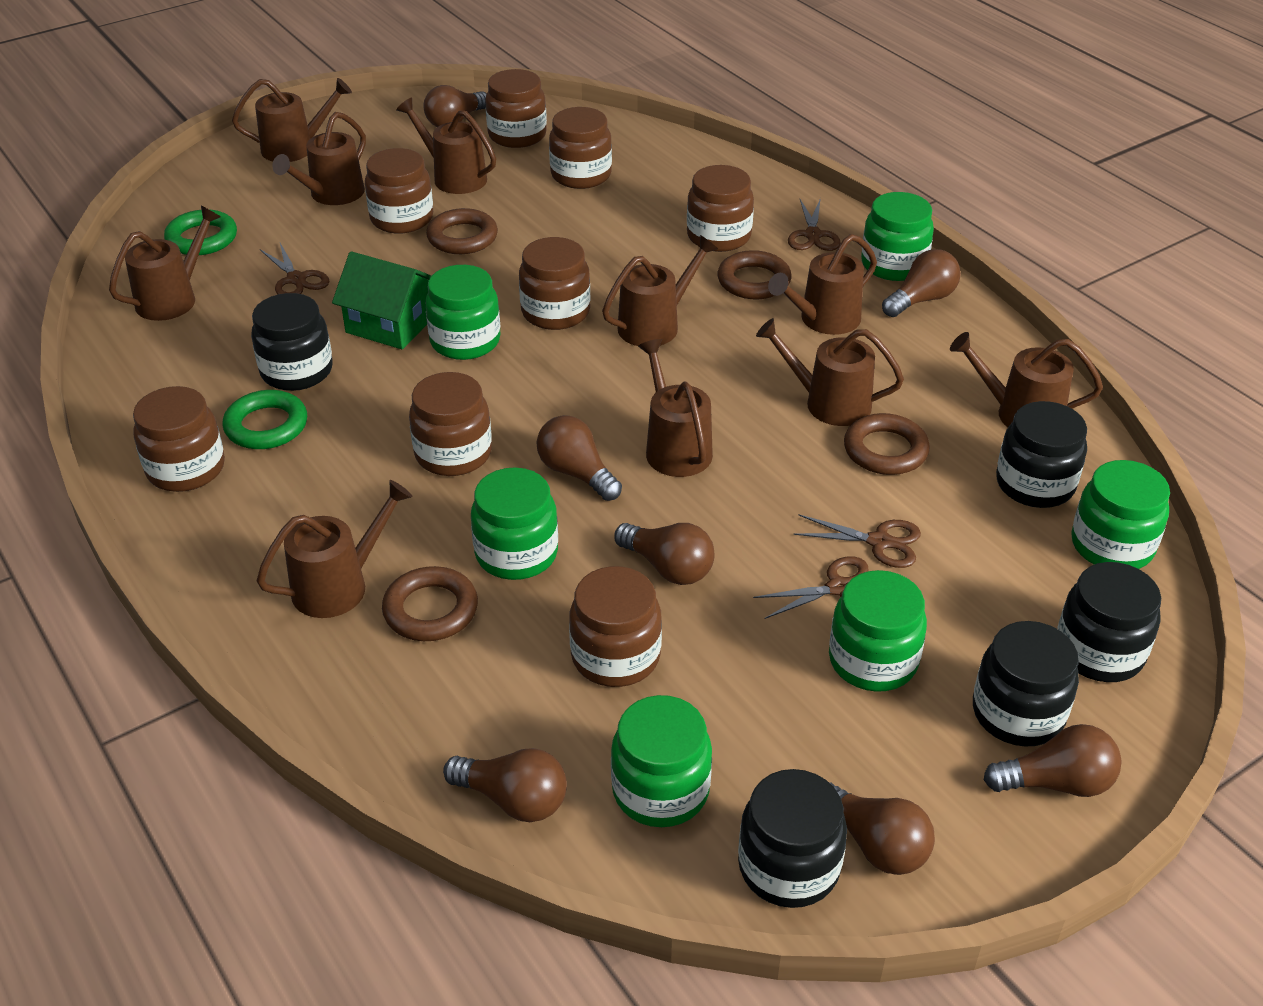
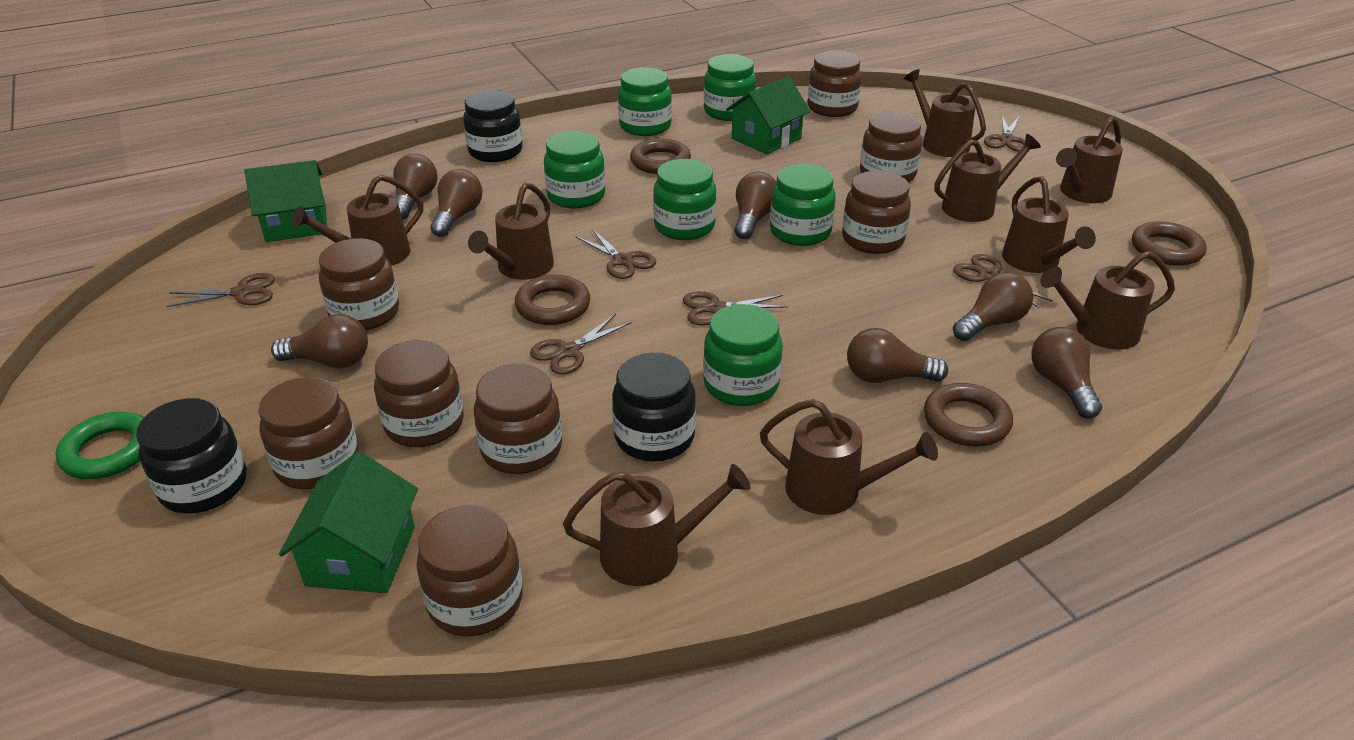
black jar: [251,293,333,391] [738,769,847,908] [973,621,1079,746] [996,401,1087,508] [1058,562,1161,682] = 5 -> [136,398,247,514] [463,90,523,162] [612,353,696,462] = 3
brown scissors: [260,243,329,294] [753,556,869,619] [788,198,840,251] [793,514,921,568] = 4 -> [166,273,275,307] [530,314,632,375] [575,229,656,279] [683,291,788,326] [953,254,1053,308] [984,116,1025,152] = 6
brown watering can: [109,206,221,321] [232,78,352,162] [257,480,412,618] [272,112,366,205] [396,98,496,194] [602,235,718,346] [638,339,713,477] [756,318,904,426] [768,234,877,335] [950,332,1103,427] = 10 -> [292,174,423,266] [468,183,554,280] [563,464,751,586] [760,399,938,515] [904,69,986,157] [935,134,1041,222] [1002,176,1096,273] [1040,251,1175,350] [1056,117,1123,203] = 9
green house: [332,251,431,349] = 1 -> [244,160,327,242] [279,452,418,593] [726,76,810,155] = 3
green ring: [164,210,237,255] [223,390,307,449] = 2 -> [56,412,144,479] = 1

